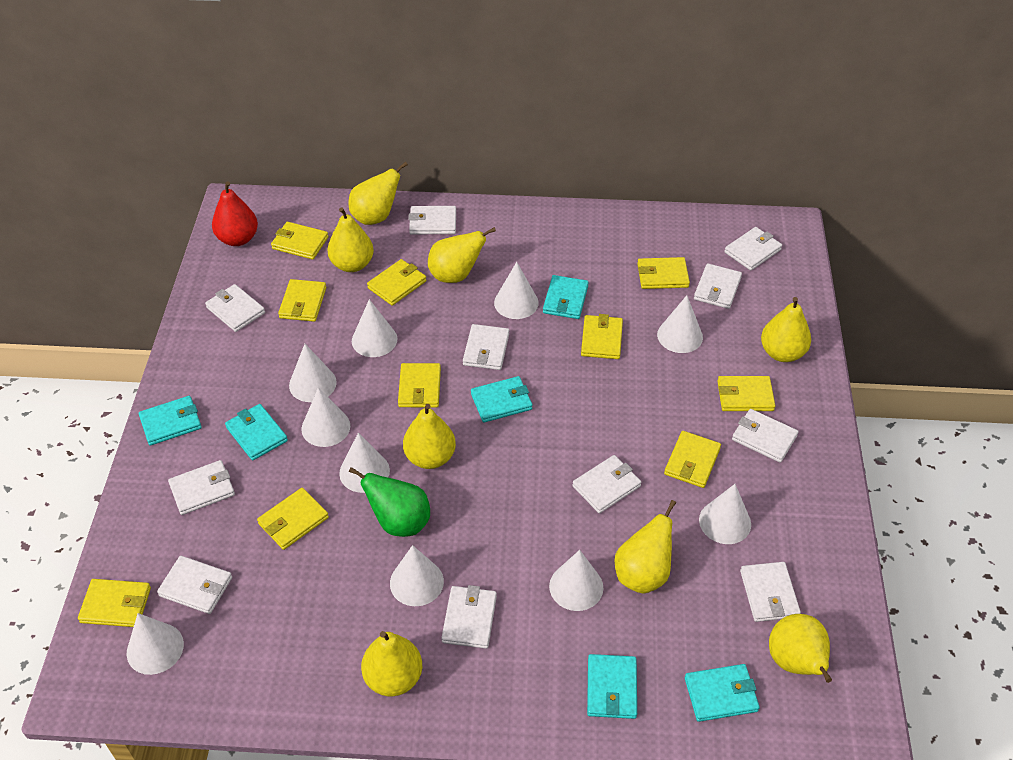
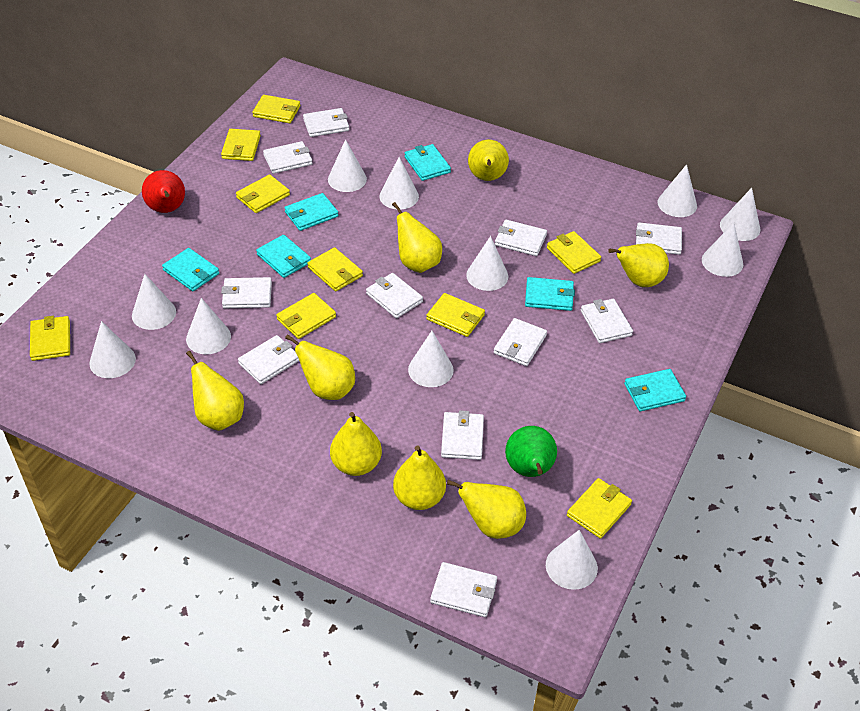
white cone: [127,613,184,675] [289,344,337,402] [301,387,350,447] [339,433,390,493] [352,299,398,357] [390,545,444,606] [494,262,539,319] [549,550,604,611] [657,295,703,353] [699,484,751,544] = 10 -> [89,321,136,378] [132,274,176,330] [186,298,231,354] [328,139,367,192] [379,157,419,210] [408,331,454,387] [466,236,508,291] [546,530,598,590] [658,164,697,217] [702,223,743,277] [720,188,760,241] = 11
yellow wallet: [78,579,151,627] [257,488,329,550] [271,222,328,260] [278,279,326,322] [367,259,426,306] [398,363,441,407] [581,314,623,359] [637,257,690,289] [664,431,721,488] [717,376,775,411] = 10 -> [30,316,70,361] [221,129,261,161] [236,175,290,213] [252,95,300,123] [276,293,336,339] [307,247,363,291] [426,293,485,337] [547,231,601,274] [567,478,632,539] = 9

